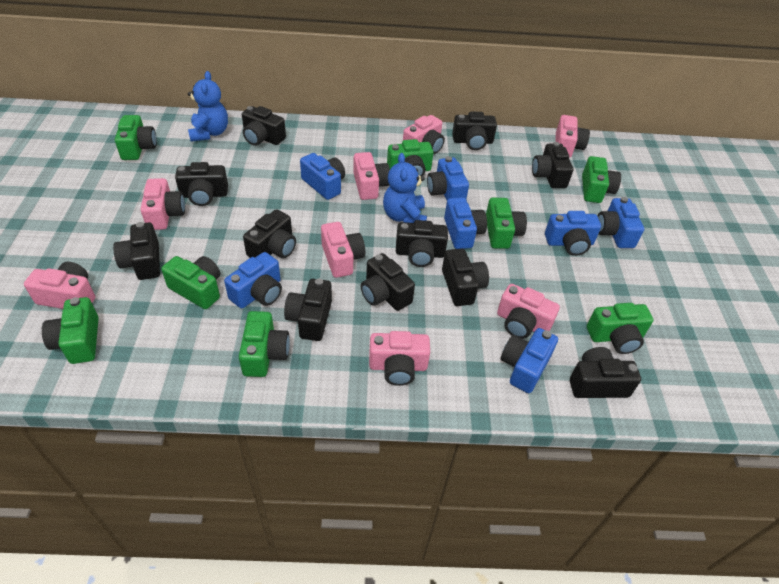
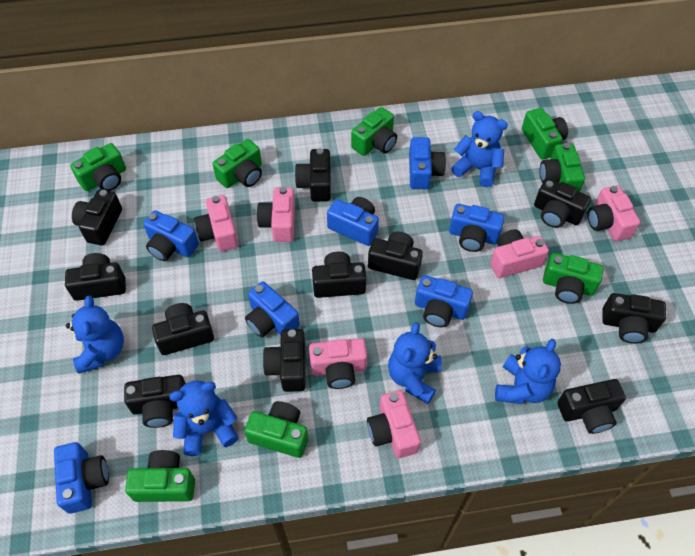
blue teddy bear: [188,71,228,142] [383,153,427,223] = 2 -> [66,296,124,374] [169,380,239,456] [388,322,442,404] [451,111,508,187] [495,339,561,404] = 5
pink camera: [24,262,95,309] [140,178,185,230] [321,222,365,278] [353,152,390,200] [369,331,430,386] [403,115,445,154] [497,284,560,339] [555,115,590,158] = 8 -> [194,195,238,252] [257,187,295,242] [309,338,367,389] [367,390,421,458] [490,229,549,278] [588,185,640,241] = 6

